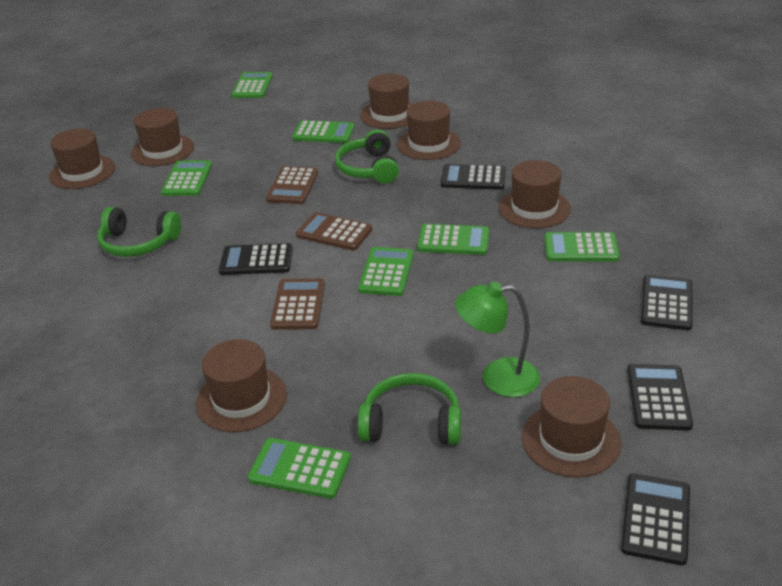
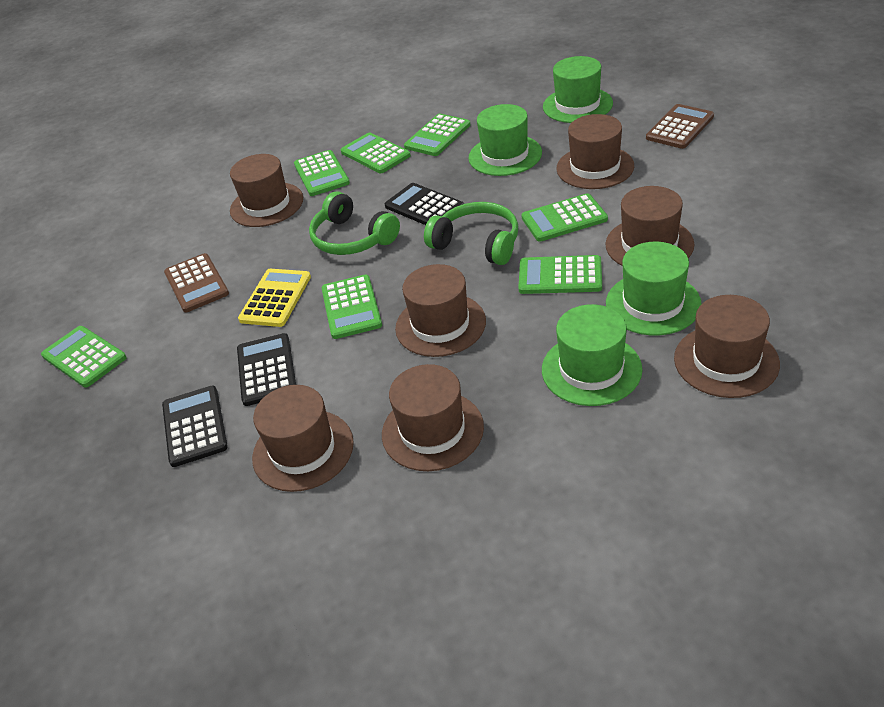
black calculator: [219,243,293,275] [441,164,506,190] [621,473,690,565] [627,364,693,431] [641,275,693,330] = 5 -> [162,385,228,467] [237,333,296,406] [385,183,464,225] = 3
brown calculator: [266,166,318,204] [270,279,325,330] [296,212,372,250] = 3 -> [164,253,229,312] [646,104,714,149] = 2
green hat: none = 0 -> [468,104,542,176] [542,304,643,406] [543,56,613,123] [606,242,702,335] = 4
green headphones: [97,207,181,257] [335,129,399,184] [358,373,461,445] = 3 -> [309,191,400,255] [424,202,518,265] = 2
green lamp: [455,282,540,397] = 1 -> none = 0
yellow calculator: none = 0 -> [238,269,311,327] = 1

